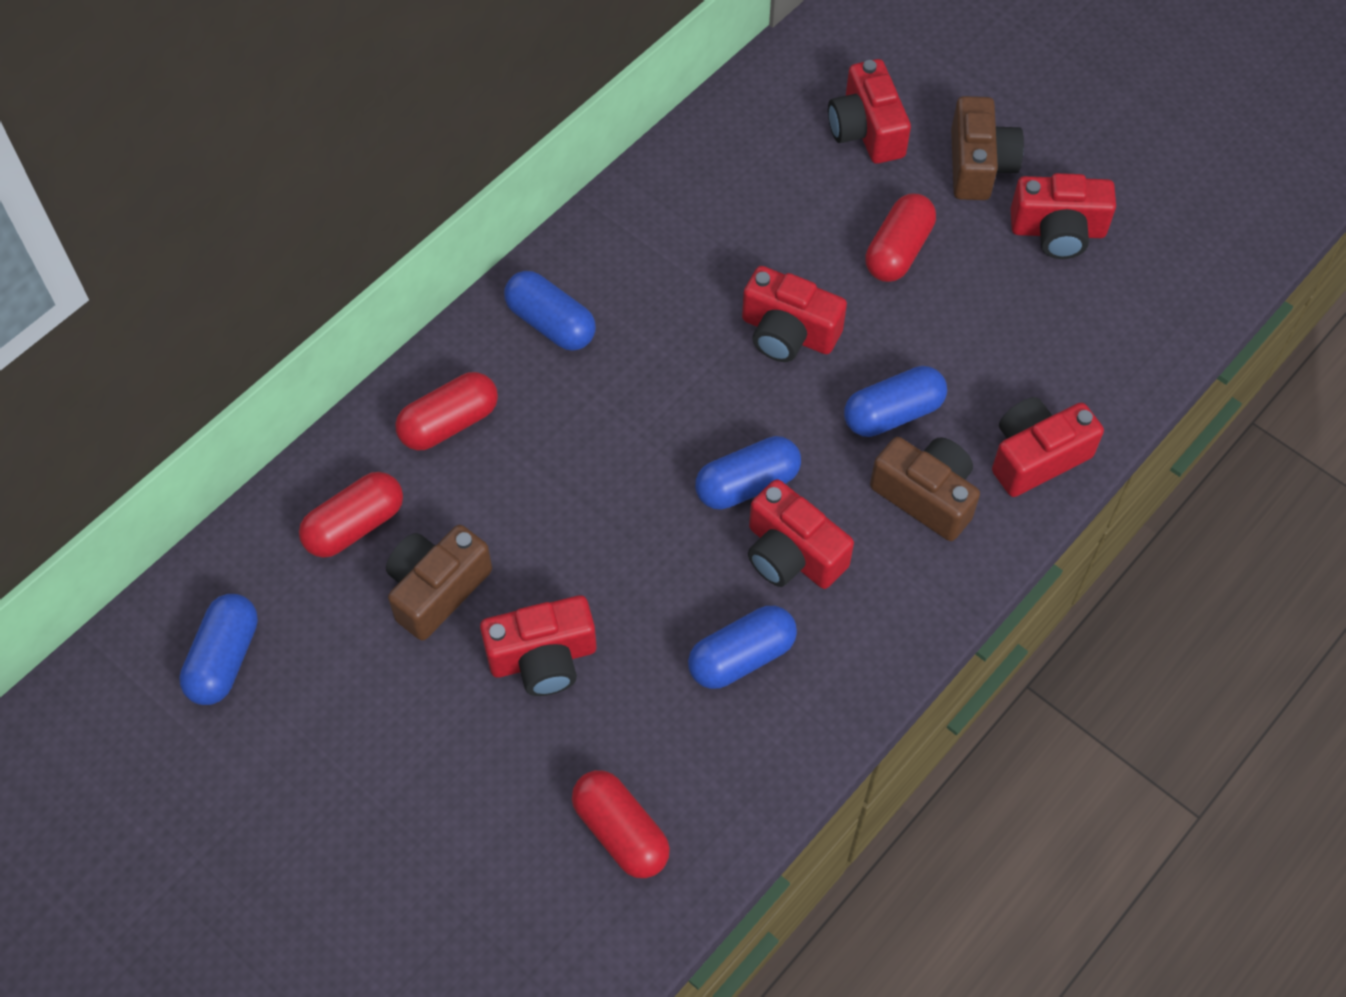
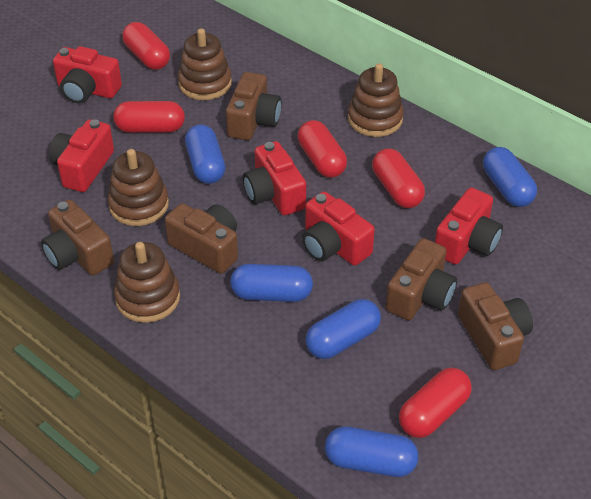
brown camera: [386,525,492,641] [870,437,980,541] [951,96,1024,200] = 3 -> [41,200,114,275] [165,203,238,274] [226,72,282,140] [386,238,457,320] [458,282,533,370] = 5
brown stacking toy: none = 0 -> [108,149,169,226] [114,242,180,323] [178,28,232,100] [348,63,404,137] = 4
red camera: [480,595,597,696] [742,266,847,362] [748,479,854,589] [828,59,911,164] [992,397,1104,497] [1011,173,1116,259] = 6 -> [49,119,114,192] [53,46,122,104] [243,141,306,215] [302,192,375,266] [435,188,503,265] = 5
red capsule: [299,472,403,558] [395,372,498,450] [572,770,670,878] [865,194,936,282] = 4 -> [113,101,185,133] [122,22,170,70] [298,120,347,178] [372,148,425,208] [399,368,472,438] = 5

